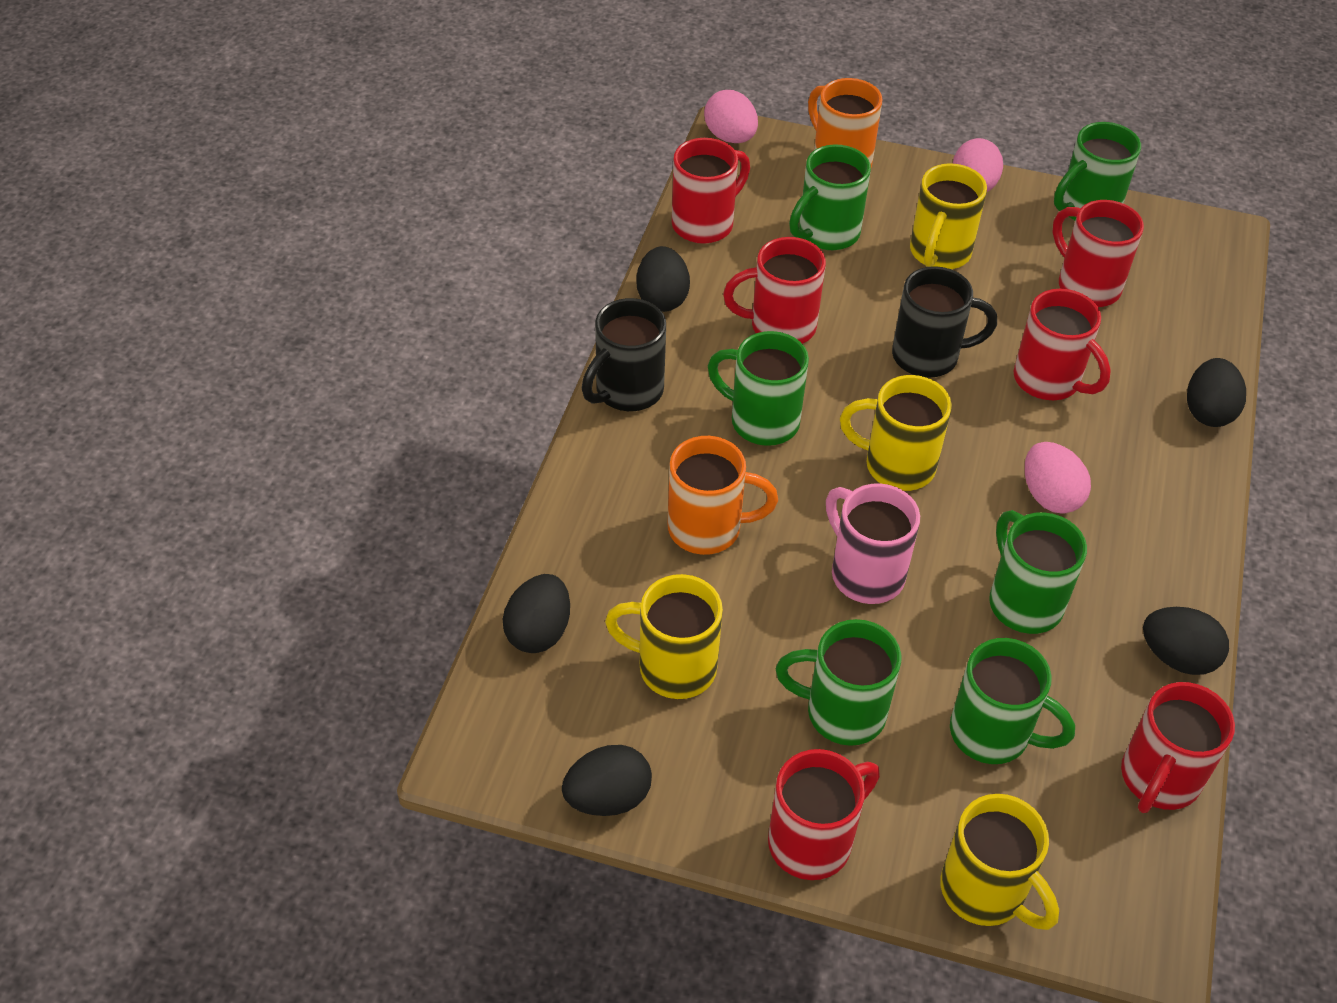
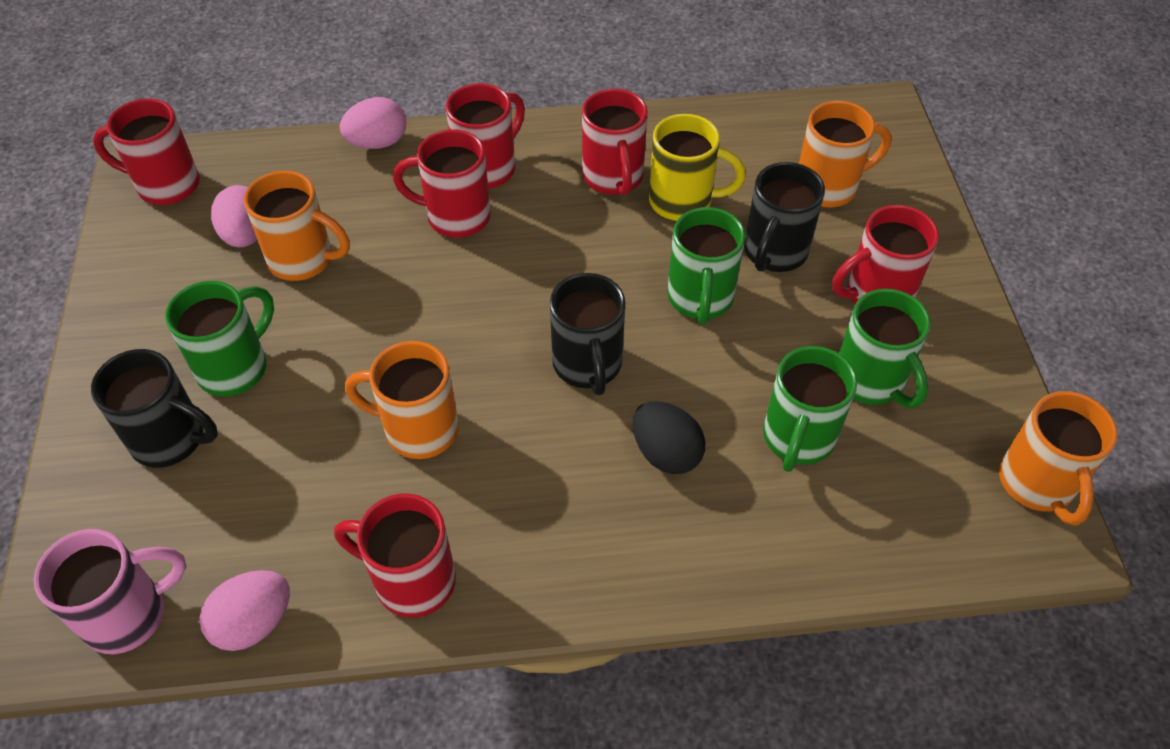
black egg: [503,574,570,653] [562,745,652,816] [636,246,690,312] [1143,607,1229,675] [1187,358,1246,427] = 5 -> [633,401,705,474] = 1
black mug: [582,298,666,411] [892,266,997,378] = 2 -> [91,349,218,468] [550,273,625,395] [744,162,825,272] = 3
green mug: [708,331,809,446] [776,619,902,746] [789,144,871,250] [950,638,1075,764] [989,510,1087,634] [1054,122,1141,221] = 6 -> [165,281,274,397] [667,207,745,325] [763,346,857,472] [839,289,931,408] = 4
orange mug: [668,436,778,555] [808,78,883,167] = 2 -> [244,171,350,281] [345,341,459,459] [799,101,892,207] [999,391,1118,526] = 4
yellow mug: [605,574,723,699] [840,375,952,491] [910,163,987,269] [940,794,1059,930] = 4 -> [649,114,746,221] = 1

